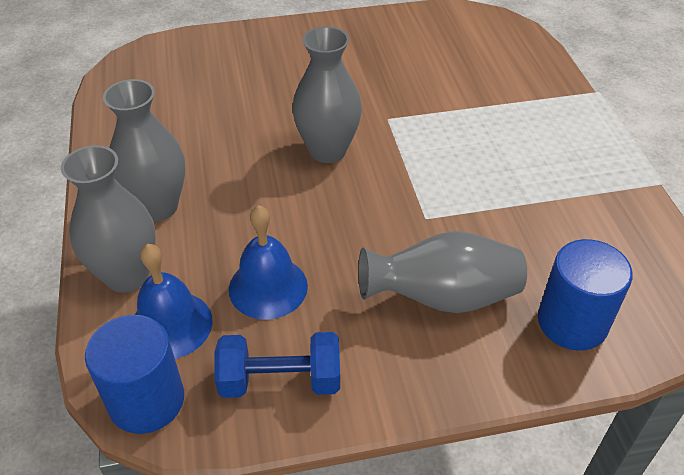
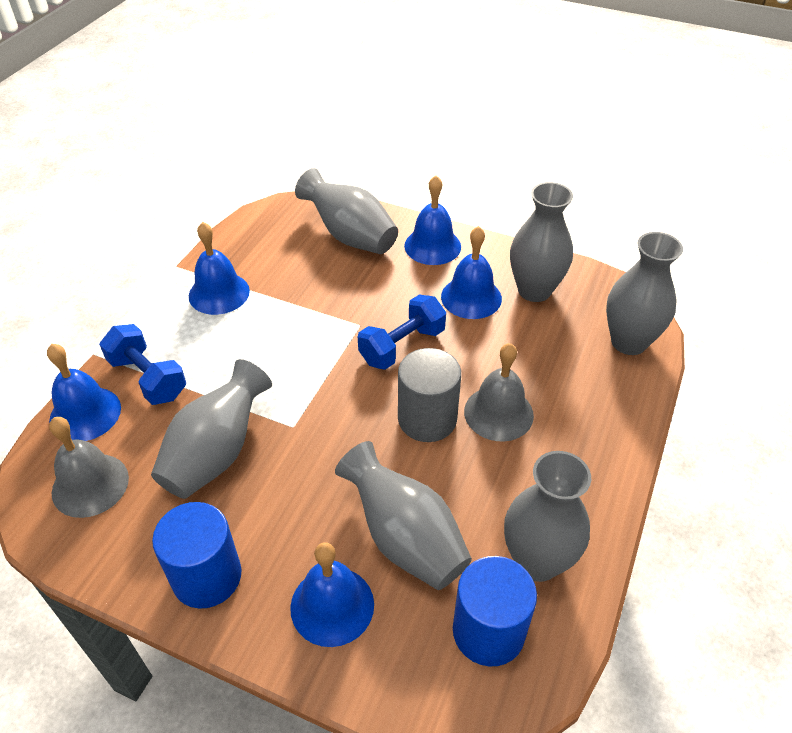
blue bell: [135,244,212,359] [229,205,308,320] = 2 -> [47,344,121,441] [189,222,250,315] [290,542,374,647] [404,175,461,265] [441,226,502,319] = 5
blue dumbbell: [214,332,340,398] = 1 -> [99,324,186,405] [358,294,446,370] = 2
grey bell: none = 0 -> [49,417,129,518] [464,343,534,442] = 2
grey cylinder: none = 0 -> [398,348,461,442] = 1
grey vase: [61,145,156,293] [103,79,185,221] [292,26,362,163] [358,231,527,313] = 4 -> [151,359,272,499] [295,168,398,254] [335,441,472,590] [504,451,591,582] [510,182,573,302] [606,232,683,355] = 6

